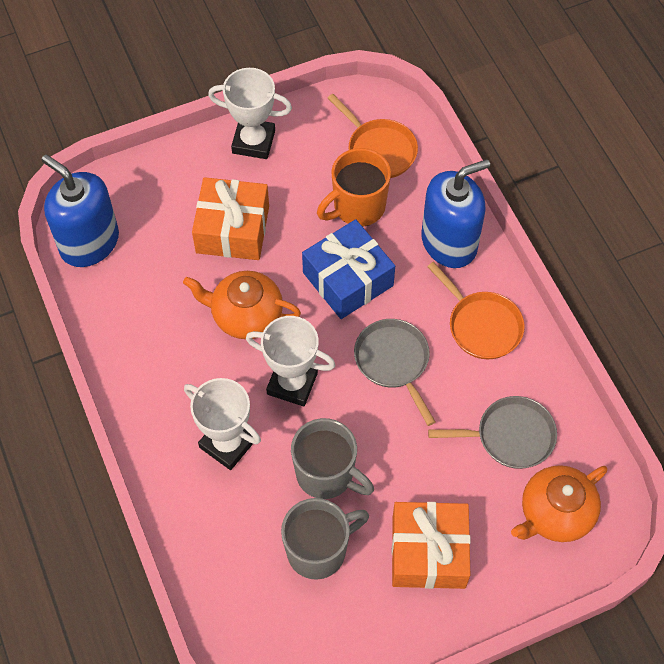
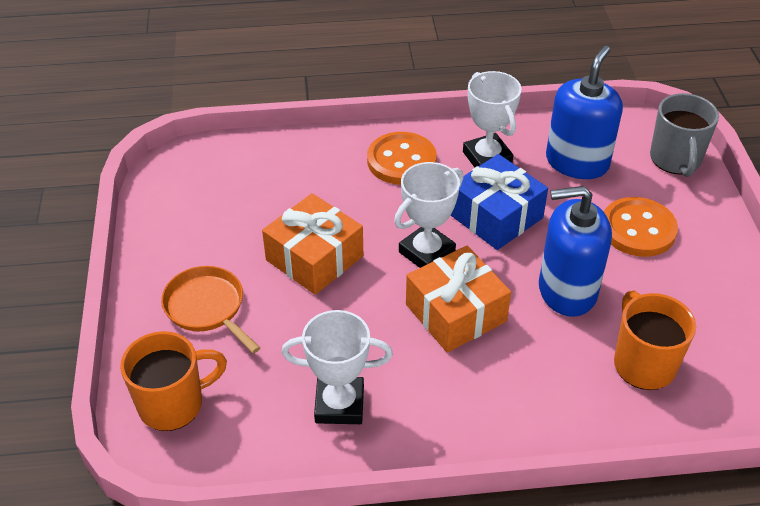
grey mug: [281,498,369,580] [291,418,374,499] = 2 -> [650,93,719,177] = 1
grey pan: [354,319,435,426] [428,396,557,469] = 2 -> none = 0
orange button: none = 0 -> [367,132,437,185] [604,197,678,257] = 2
orange mug: [317,148,391,227] = 1 -> [120,331,227,431] [614,291,696,390] = 2
orange pan: [328,94,418,178] [427,262,525,359] = 2 -> [161,266,261,353] = 1
orange teapot: [183,271,301,339] [511,465,607,542] = 2 -> none = 0

